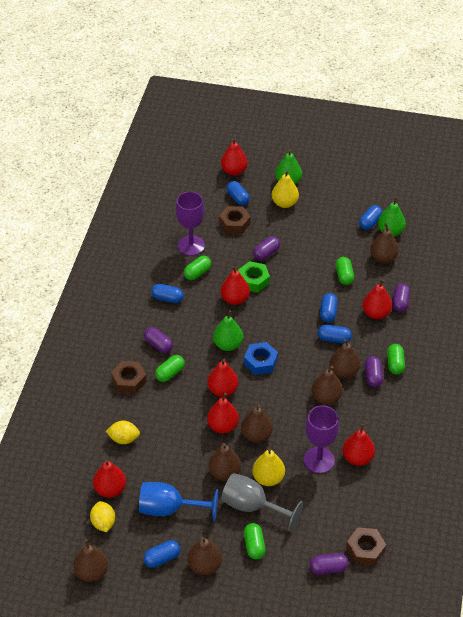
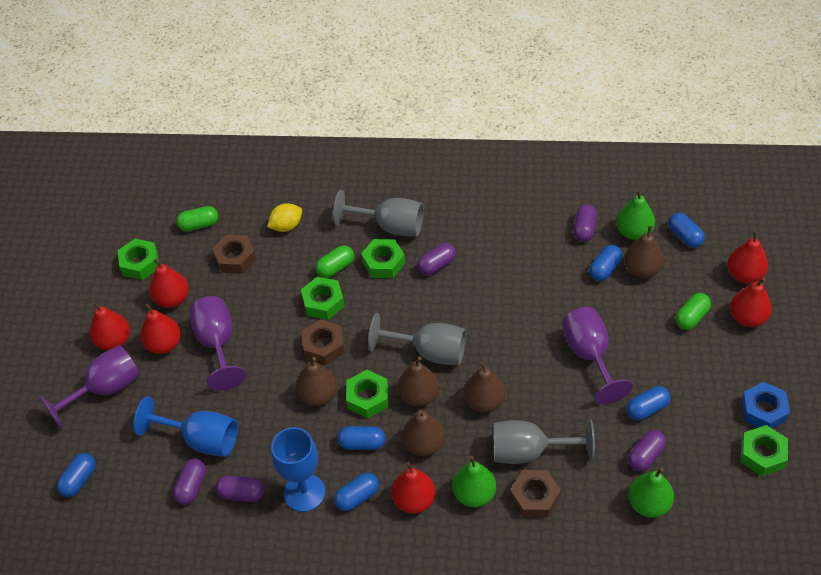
blue goblet: [139,482,218,522] = 1 -> [133,396,238,457] [271,427,325,512] = 2
brown pear: [73,539,108,582] [188,537,222,575] [208,443,241,481] [241,404,273,443] [311,365,343,405] [329,339,360,378] [370,223,399,263] = 7 -> [296,357,337,406] [398,357,439,406] [402,410,445,456] [464,361,505,412] [624,226,664,278] = 5
green capsule: [155,355,185,382] [184,256,211,280] [244,523,266,559] [336,257,354,285] [387,344,405,375] = 5 -> [176,206,218,231] [315,245,354,278] [676,293,711,330] = 3
green nut: [238,261,270,292] = 1 -> [118,239,159,280] [301,277,345,320] [346,370,388,418] [361,239,405,278] [740,425,788,476] = 5
grey goblet: [221,473,303,532] = 1 -> [333,190,424,236] [368,313,466,365] [493,420,595,464] = 3
purple goblet: [176,191,205,256] [304,405,339,474] = 2 -> [39,345,140,428] [190,296,246,391] [562,307,633,404] = 3
red pear: [93,460,126,498] [207,359,238,397] [207,393,239,434] [221,138,248,176] [221,266,250,305] [343,424,375,466] [362,279,392,319] = 7 -> [90,302,130,350] [140,304,181,354] [149,259,189,308] [392,462,436,514] [727,231,768,283] [730,277,772,327] = 6
yellow lemon: [90,501,115,532] [106,421,140,444] = 2 -> [267,203,302,232] = 1
yellow pear: [252,448,285,486] [272,170,299,208] = 2 -> none = 0

